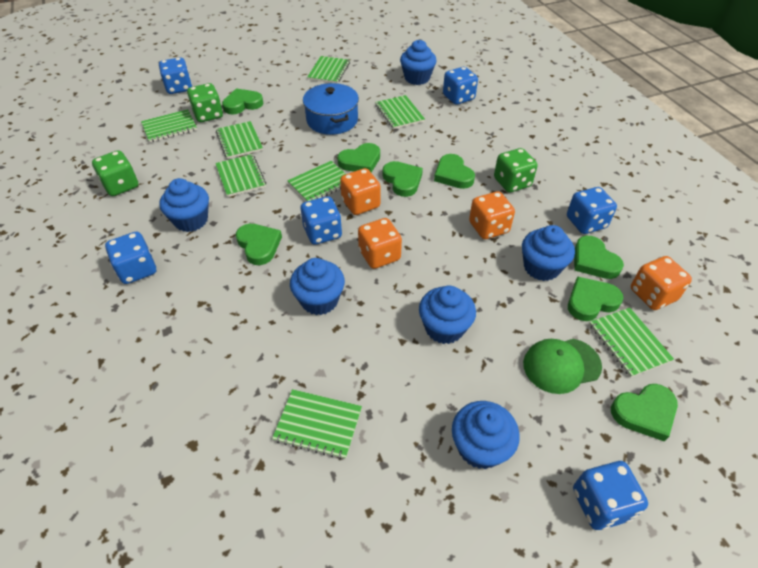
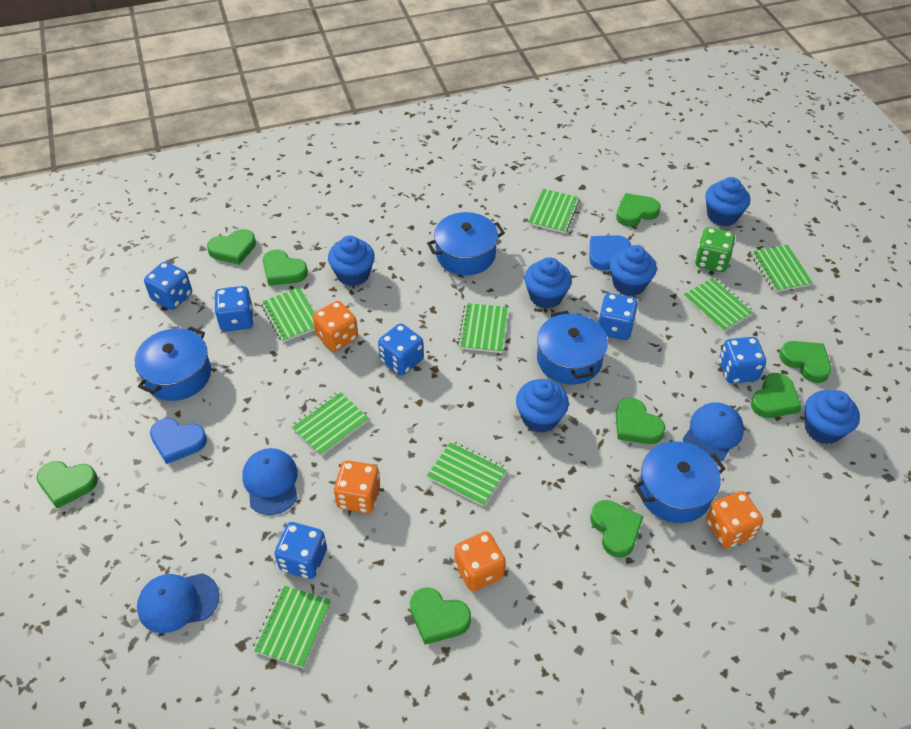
blue cap: none = 0 -> [137,573,220,633] [242,448,298,515] [683,402,744,462] = 3
blue heart: none = 0 -> [150,418,207,464] [589,235,631,271] = 2
blue pot: [303,83,359,135] = 1 -> [135,326,211,401] [427,212,505,275] [537,310,608,385] [634,441,725,523] = 4
green cap: [523,339,602,394] = 1 -> none = 0
green dice: [92,150,138,196] [187,83,223,122] [494,148,538,193] = 3 -> [695,227,735,272] = 1
green heart: [222,88,264,114] [236,224,282,265] [337,143,380,173] [383,161,423,197] [434,154,475,189] [568,276,624,321] [574,236,624,279] [611,384,678,441] = 8 -> [36,461,98,509] [207,229,256,265] [263,250,308,286] [410,587,471,645] [590,500,644,558] [616,193,660,227] [616,398,665,444] [751,373,802,418] [779,341,832,383] = 9

